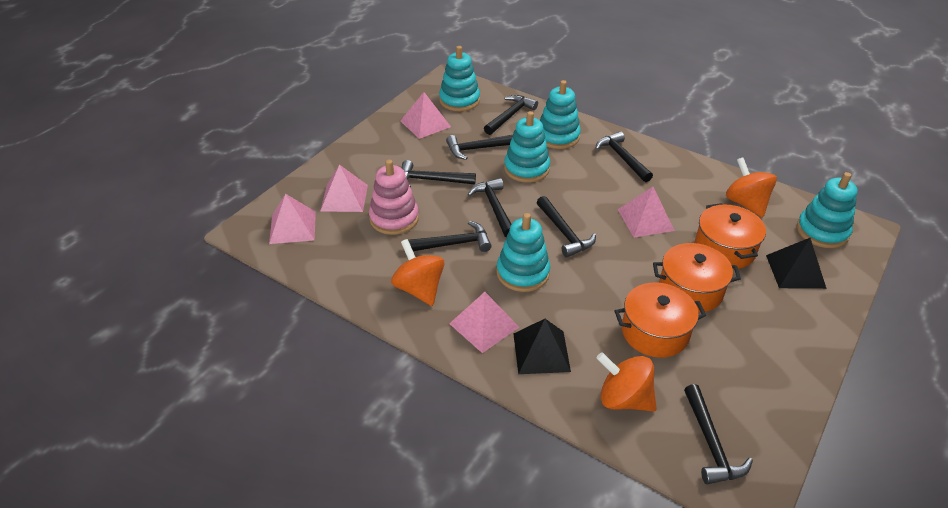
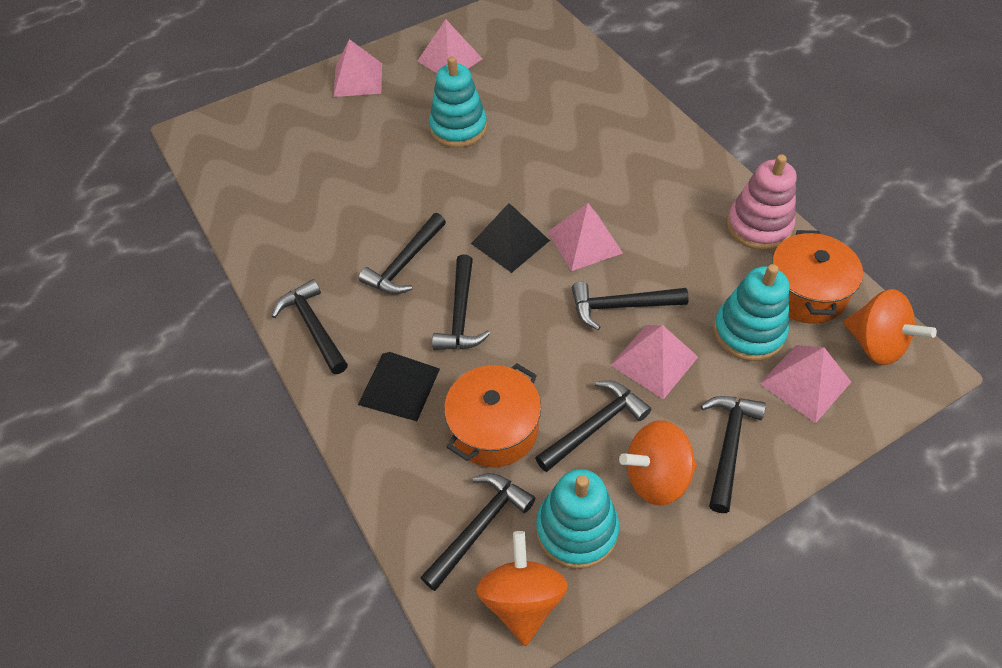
black hammer: [402,160,476,188] [408,221,491,252] [446,135,513,160] [468,178,511,237] [484,95,538,135] [537,196,596,257] [596,131,653,182] [684,384,753,484] = 8 -> [272,279,348,374] [359,213,446,294] [420,473,535,591] [432,254,490,350] [535,380,651,472] [572,281,689,330] [701,396,766,513] = 7
orange pot: [614,282,706,358] [653,243,741,313] [695,203,766,269] = 3 -> [444,363,541,467] [772,230,863,324] = 2
turquoise stacking toy: [439,46,480,111] [496,213,550,292] [504,111,550,183] [540,80,581,149] [797,172,858,248] = 5 -> [429,56,487,148] [536,469,619,569] [713,264,790,361] = 3

